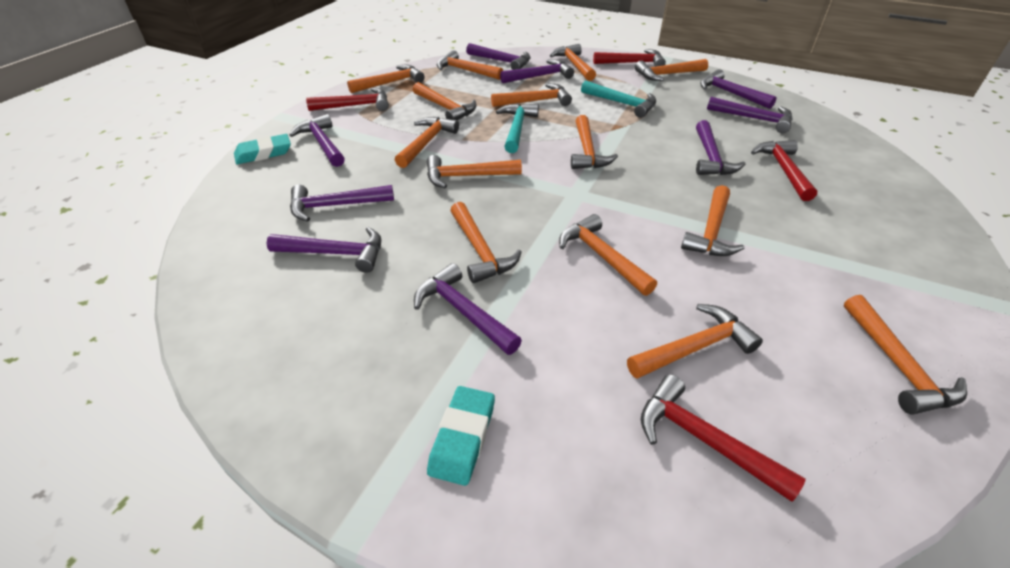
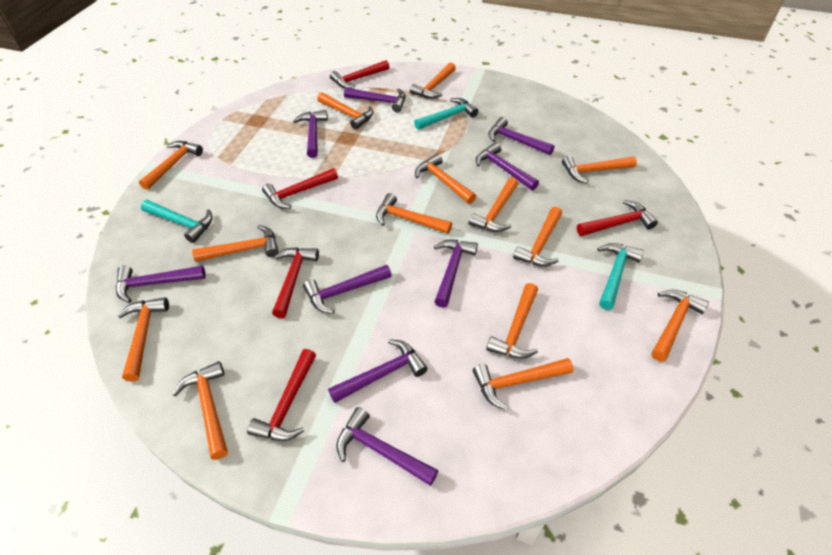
red hammer: [306,87,389,111] [593,49,666,67] [641,374,806,502] [751,140,817,201] = 4 -> [247,349,316,441] [262,168,338,209] [272,247,319,318] [330,60,389,89] [577,200,658,236] = 5
turquoise eraser: [234,134,291,164] [427,386,495,486] = 2 -> none = 0
turquoise hammer: [496,103,539,153] [581,81,656,118] = 2 -> [141,200,213,243] [414,98,478,130] [597,243,644,310] = 3

